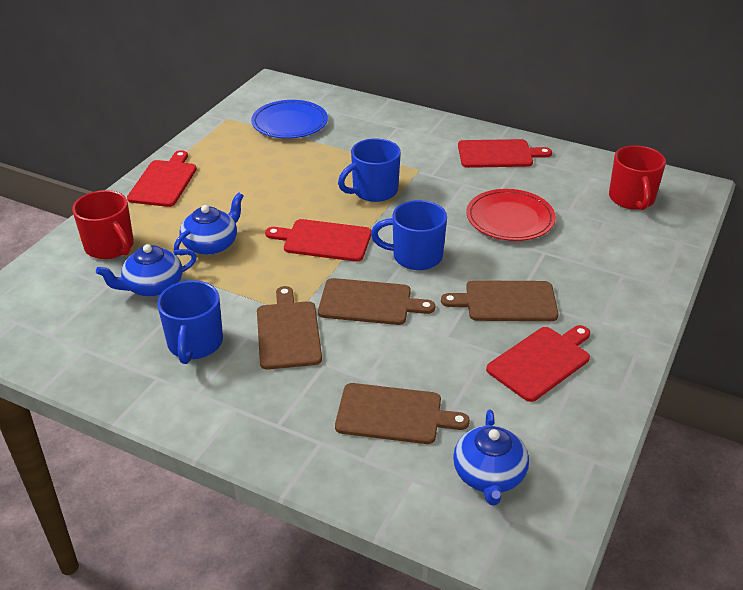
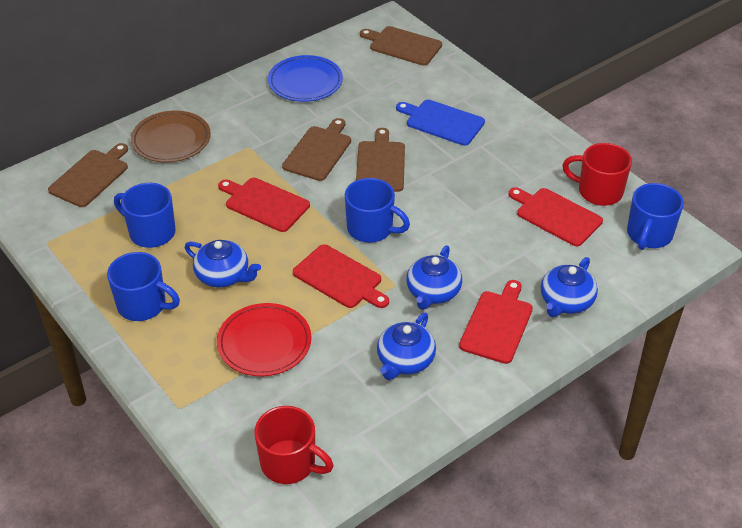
blue cutting board: none = 0 -> [396,99,485,146] = 1
blue mug: [157,280,223,364] [338,139,401,202] [371,200,447,270] = 3 -> [107,252,180,321] [114,183,176,248] [345,178,410,243] [627,183,684,250] = 4
blue teapot: [96,244,197,296] [174,193,243,256] [453,410,529,506] = 3 -> [185,240,261,287] [377,312,436,380] [406,245,462,310] [541,257,598,317] = 4
brown plate: none = 0 -> [131,111,211,162] = 1

